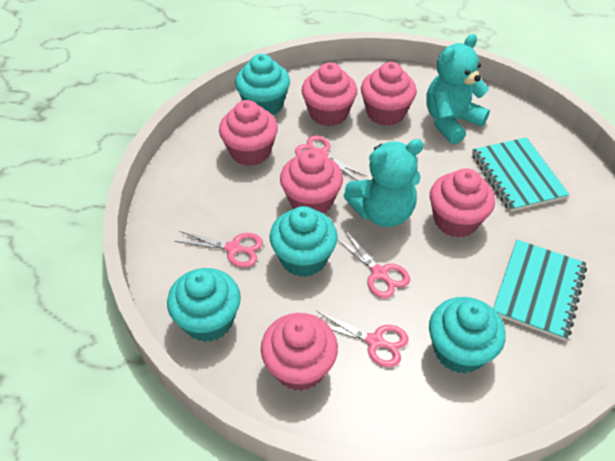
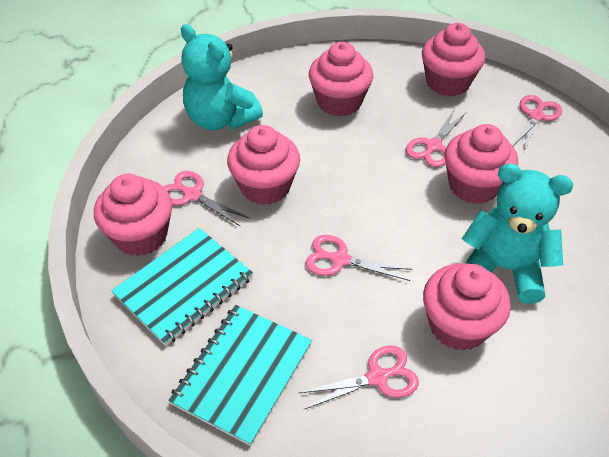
pink scissors: [175,231,263,268] [295,135,367,181] [317,311,409,367] [337,231,410,299] = 4 -> [164,171,250,227] [299,345,419,409] [305,235,413,281] [406,109,466,167] [513,95,562,154] = 5
turquoise cupcake: [167,268,241,342] [235,54,290,115] [269,206,338,277] [429,297,506,373] = 4 -> none = 0

